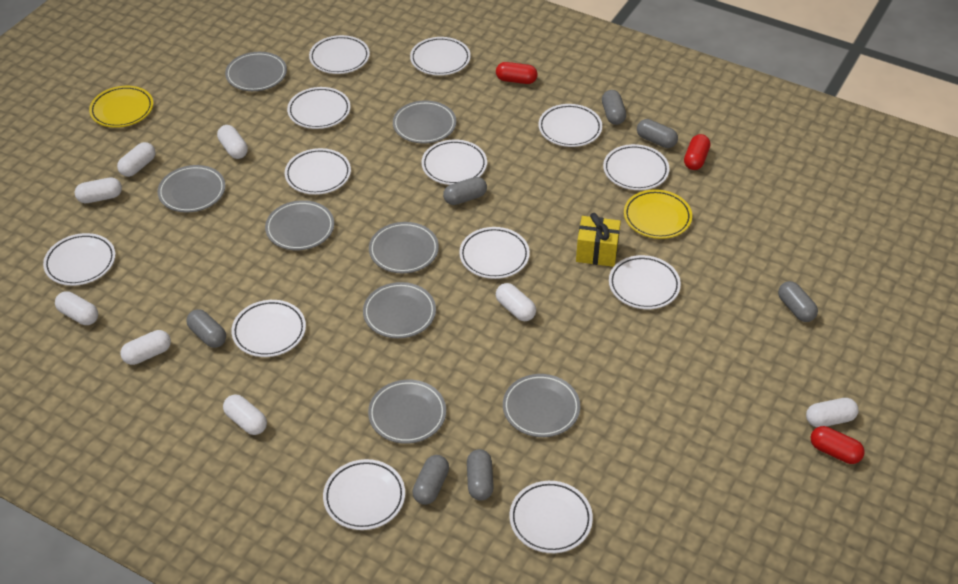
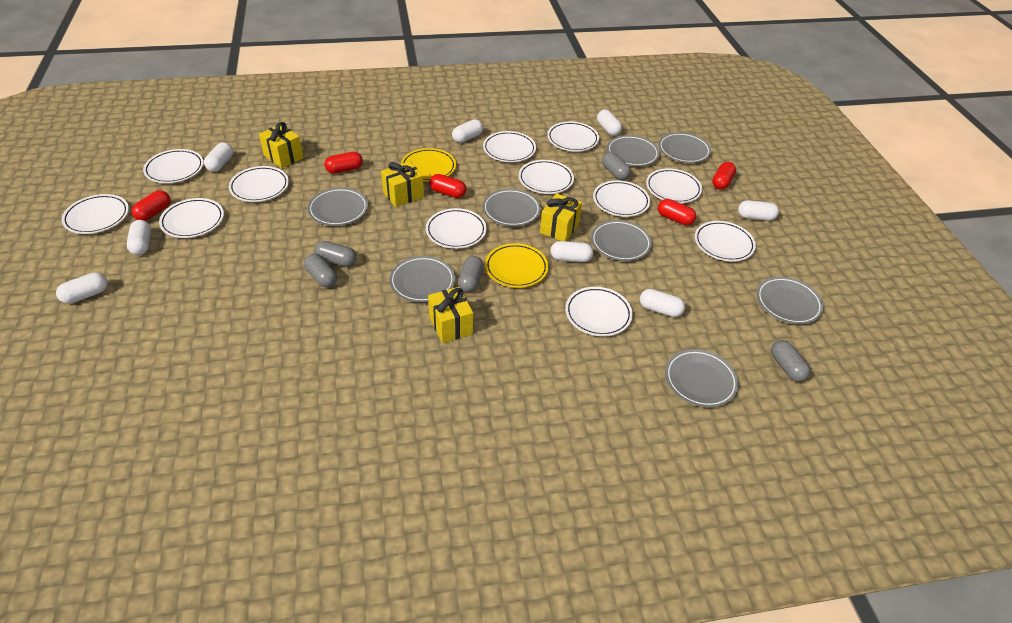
grey capsule: [186,309,226,348] [412,455,449,505] [443,177,487,205] [467,449,494,501] [602,90,626,125] [637,119,678,148] [778,281,818,322] = 7 -> [304,254,337,288] [315,241,357,267] [458,256,484,292] [602,152,631,180] [771,340,810,382] = 5
red capsule: [496,62,537,84] [684,134,710,170] [811,426,865,464] = 3 -> [132,190,171,221] [324,152,363,174] [429,174,466,198] [658,199,696,225] [712,162,736,190] = 5
white plate: [43,233,116,286] [231,300,306,357] [285,148,351,195] [287,87,351,129] [309,35,370,74] [323,459,405,530] [410,37,471,76] [421,140,487,185] [459,227,530,279] [509,481,593,553] [538,104,602,147] [603,144,669,190] [609,255,681,309] = 13 -> [62,194,129,234] [143,149,204,183] [159,198,224,238] [229,166,289,202] [426,208,486,249] [483,131,536,162] [518,160,574,194] [547,121,599,152] [565,287,633,336] [593,180,650,217] [646,168,702,203] [695,221,756,262] = 12
yellow gift: [576,213,621,267] = 1 -> [259,122,303,169] [381,161,424,207] [428,287,473,343] [540,193,582,241] = 4

